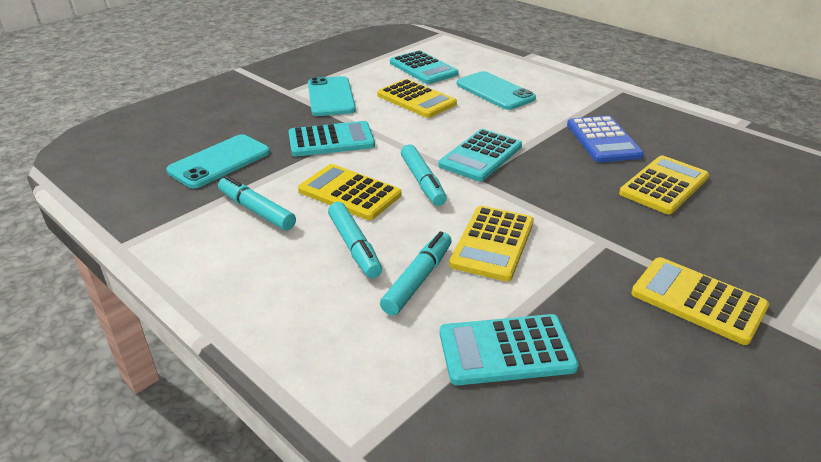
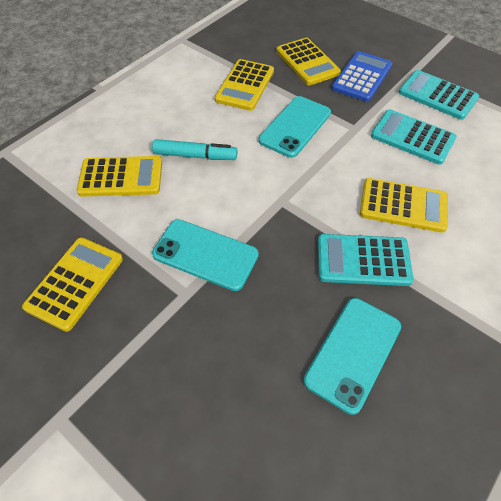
turquoise calculator: [289,121,375,156] [390,50,459,84] [438,129,522,182] [440,314,579,385] = 4 -> [318,234,414,286] [371,110,457,165] [399,70,479,120] = 3
turquoise marker: [218,176,296,231] [328,202,382,278] [380,232,452,316] [401,144,447,206] = 4 -> [152,139,237,160] = 1

